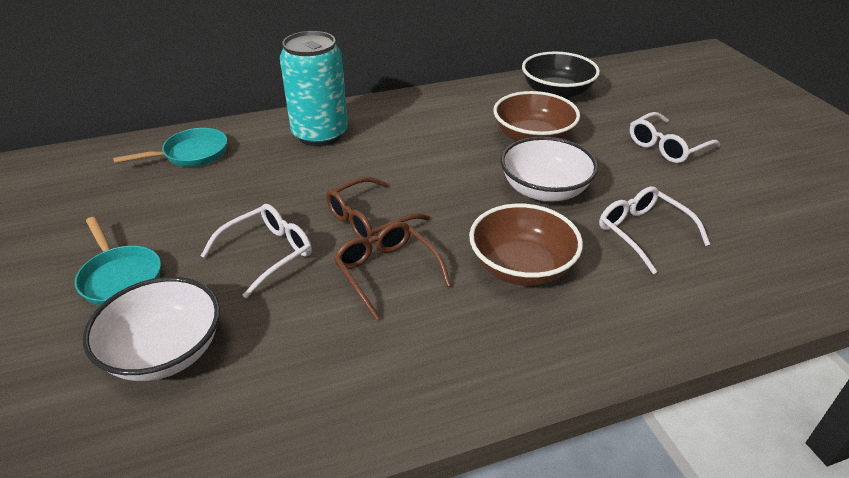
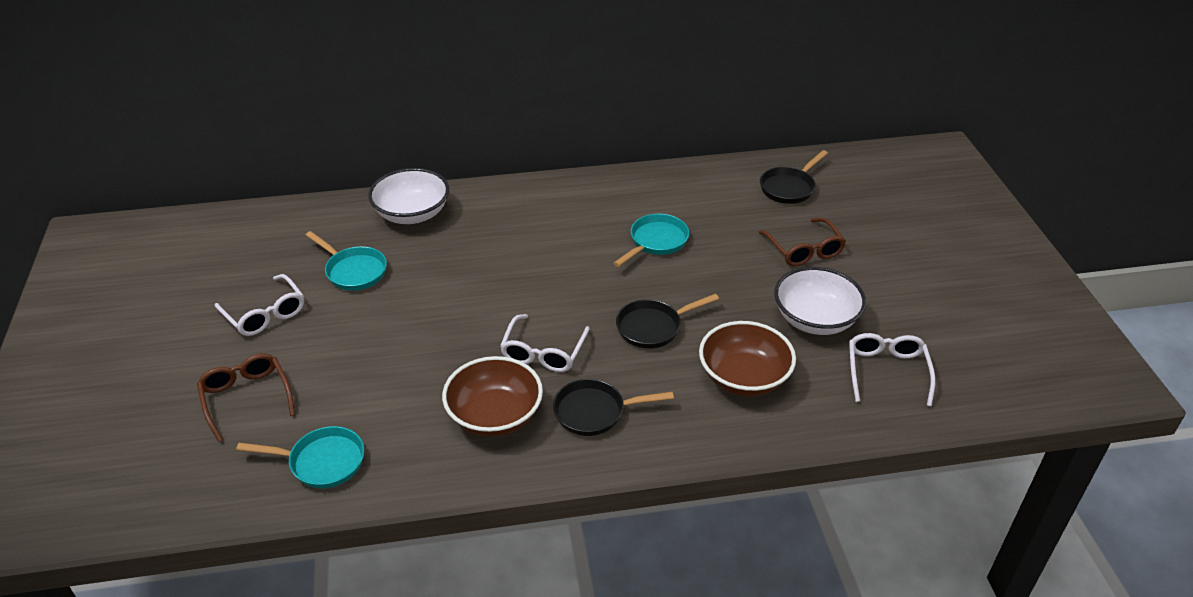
black bowl: [522,51,600,99] = 1 -> none = 0
black pan: none = 0 -> [553,379,674,436] [616,294,719,349] [760,150,828,204] = 3
turquoise can: [280,31,348,146] = 1 -> none = 0
turquoise pan: [75,217,161,306] [113,128,227,167] = 2 -> [236,426,364,488] [306,231,387,291] [614,214,689,267] = 3

